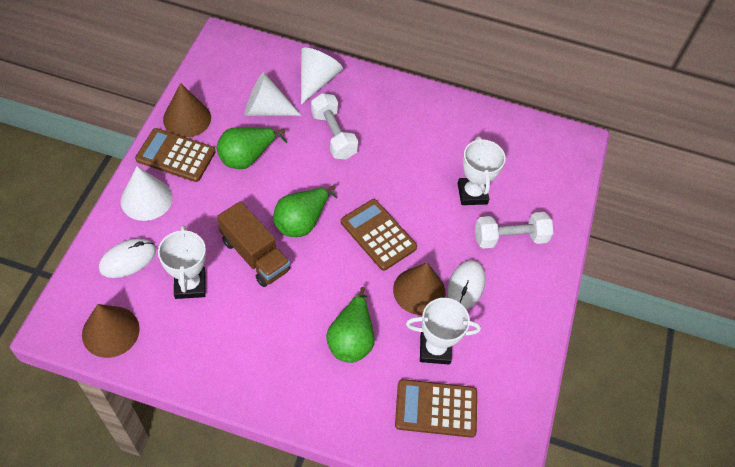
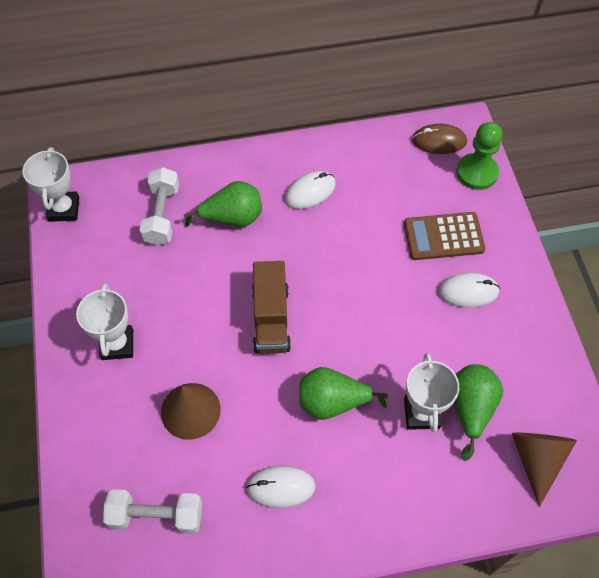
brown calculator: [135,128,215,182] [341,199,417,271] [395,379,477,438] = 3 -> [404,212,486,260] = 1
brown cone: [82,304,140,358] [163,83,211,137] [393,263,445,315] = 3 -> [161,383,221,440] [512,432,577,507] = 2
brown mouse: none = 0 -> [412,124,467,154] = 1
green pawn: none = 0 -> [456,122,503,190] = 1
white cone: [121,166,172,221] [244,72,302,116] [301,48,343,105] = 3 -> none = 0
white mouse: [99,238,156,278] [447,260,485,310] = 2 -> [246,466,316,508] [285,171,336,209] [438,273,500,308] = 3

